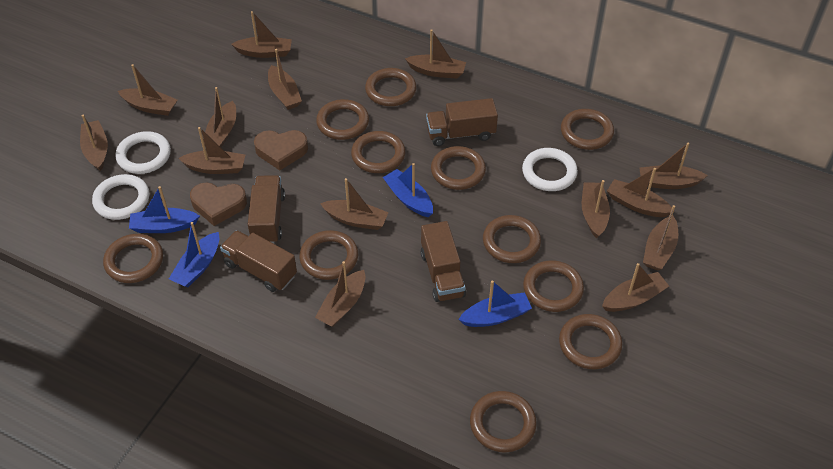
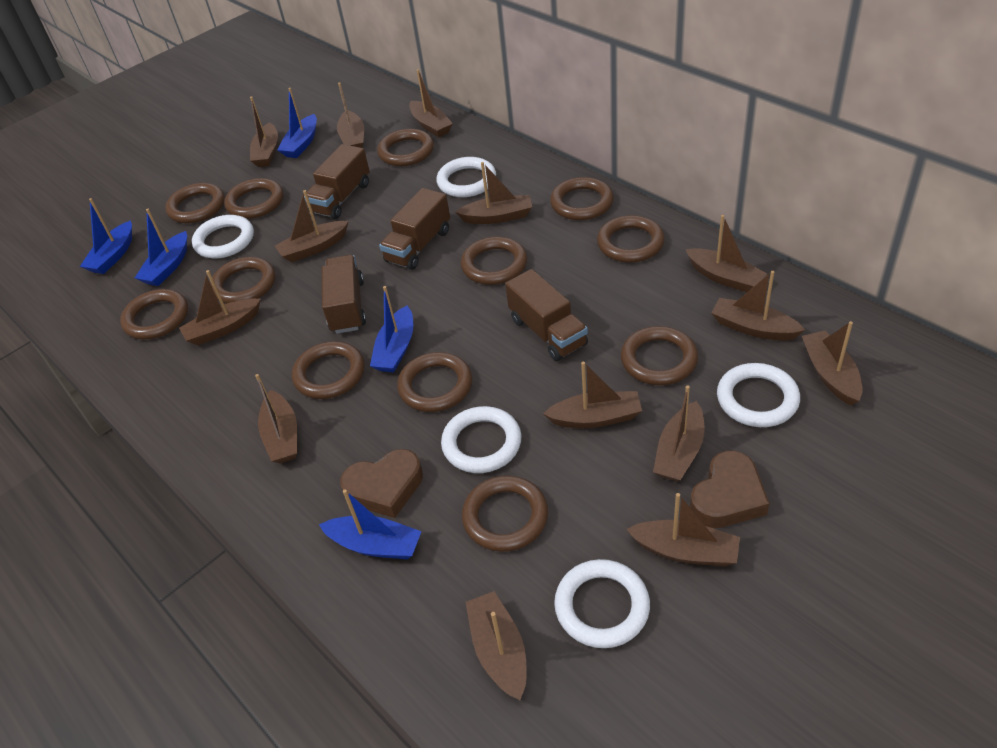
blue boat: [129,186,200,233] [169,222,219,287] [383,163,433,217] [458,280,532,327] = 4 -> [80,198,132,274] [135,209,187,286] [278,88,317,158] [319,489,422,559] [370,286,413,373] = 5
brown ring: [103,234,163,283] [299,230,358,280] [316,99,369,140] [351,131,405,173] [365,68,416,106] [431,146,486,190] [470,391,537,452] [483,215,541,263] [523,260,584,312] [559,314,622,369] [561,109,614,150] = 11 -> [120,289,188,339] [165,183,225,223] [210,257,275,304] [224,178,283,219] [292,341,365,399] [377,129,434,166] [397,352,472,412] [461,237,527,285] [462,475,548,552] [550,177,614,220] [597,215,665,263] [621,326,698,385] = 12
white ring: [92,174,150,220] [115,131,171,174] [522,148,578,191] = 3 -> [192,215,254,258] [437,157,496,197] [441,406,521,473] [554,559,650,648] [717,363,800,427] = 5

